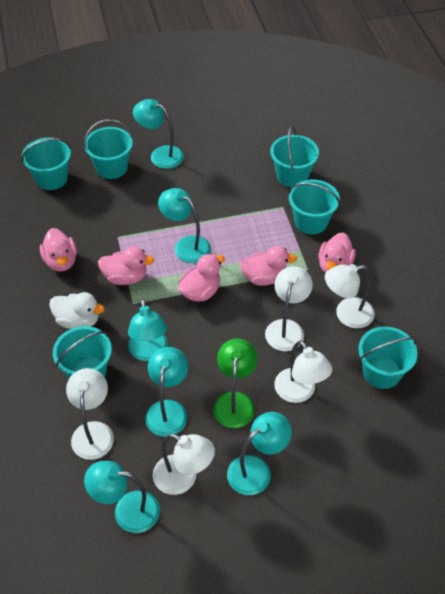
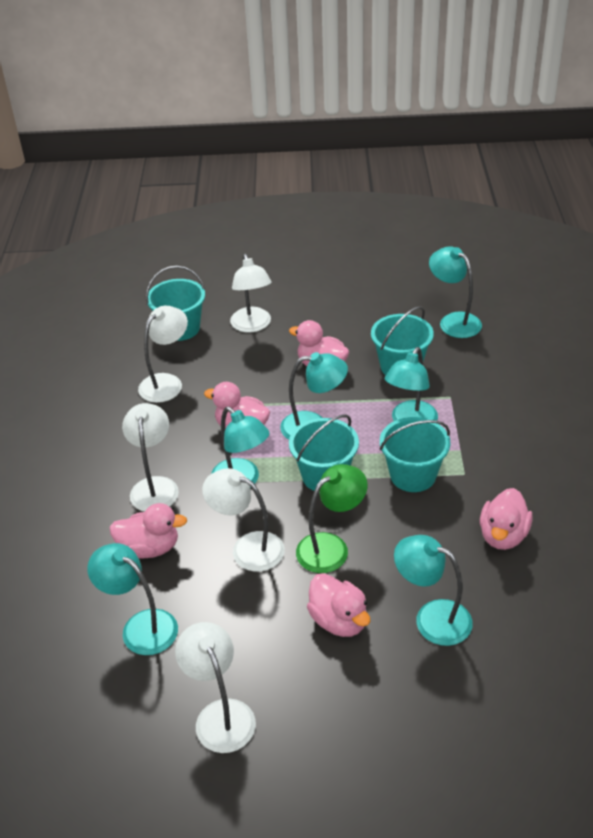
turquoise bucket: [21,137,71,190] [53,326,112,378] [84,119,133,179] [270,126,319,187] [289,180,340,234] [358,326,418,389] = 6 -> [146,265,205,341] [289,415,359,491] [371,306,434,375] [380,417,450,492] = 4
white duck: [49,292,105,329] = 1 -> none = 0

